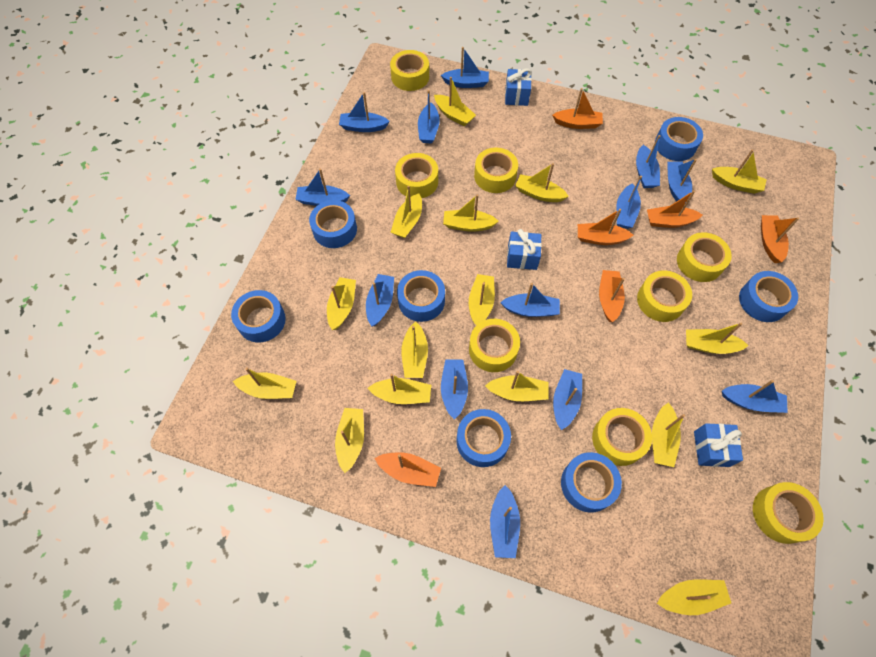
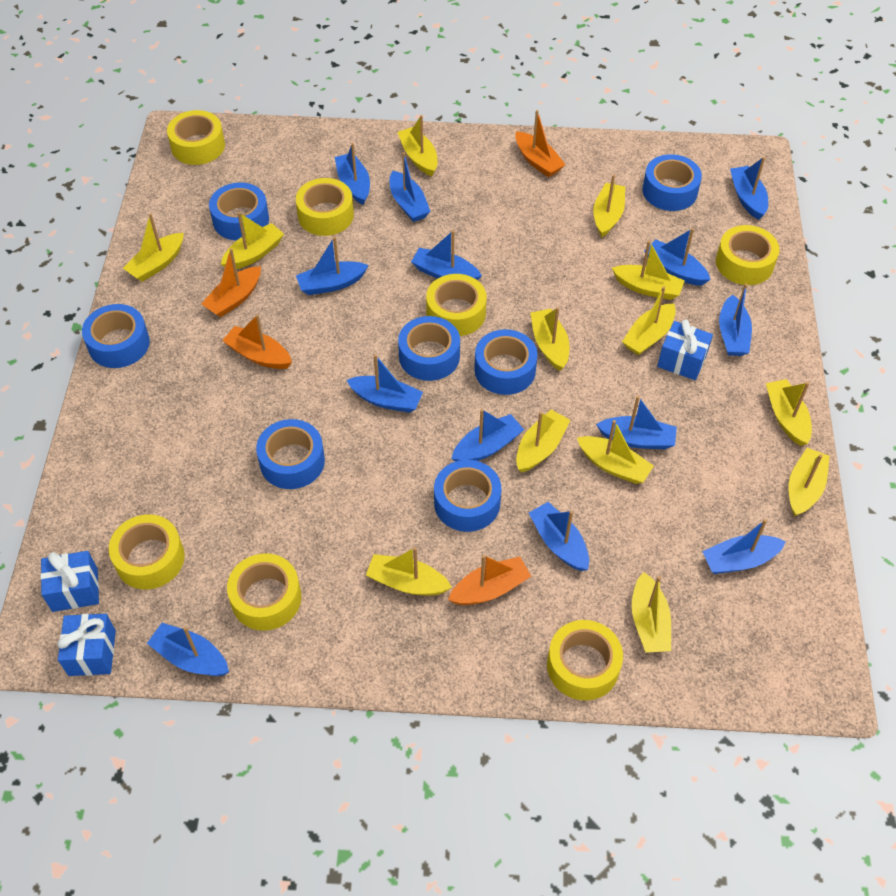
orange boat: [374,452,441,487] [552,88,603,129] [578,209,633,245] [599,270,625,322] [647,190,702,228] [761,215,799,263] = 6 -> [201,248,261,317] [222,314,292,369] [448,555,531,605] [515,110,566,177] = 4
yellow boat: [233,367,296,399] [327,277,356,330] [335,408,364,473] [368,374,431,404] [390,186,422,238] [401,321,428,378] [434,77,476,126] [443,195,499,232] [469,274,495,325] [485,371,548,401] [515,163,569,202] [652,402,685,467] [657,579,731,615] [686,323,748,354] [712,149,767,194] = 15 -> [123,213,184,282] [221,212,284,269] [366,547,452,595] [397,115,438,176] [516,410,570,473] [531,307,570,371] [577,420,654,484] [593,174,625,237] [612,240,685,300] [622,287,676,356] [632,572,671,653] [766,379,812,446] [789,448,830,517] = 13
yellow tape: [390,50,429,91] [395,153,438,198] [469,319,520,372] [474,148,518,193] [592,408,652,466] [637,271,692,322] [677,232,732,282] [753,482,824,544] = 8 -> [109,514,185,589] [167,110,225,165] [227,553,301,631] [296,178,354,236] [426,274,487,336] [547,620,623,701] [716,225,780,285] = 7

